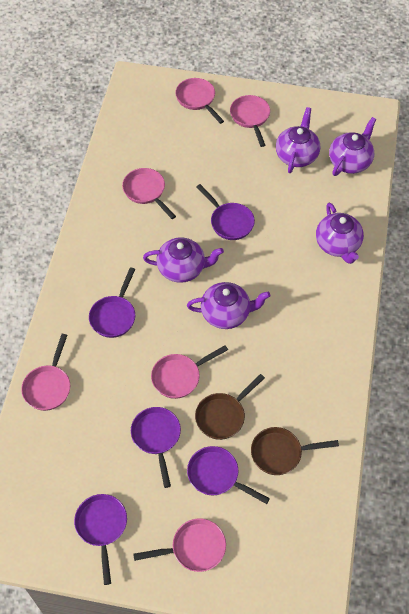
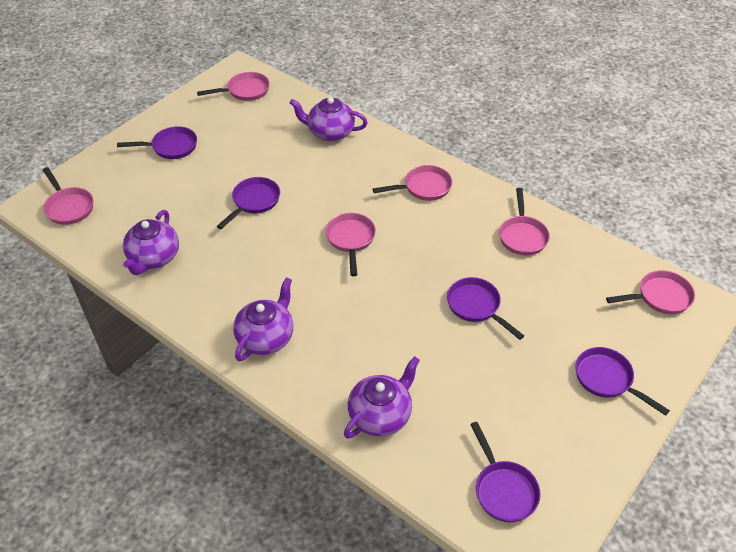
brown pan: [195,374,265,440] [251,427,339,475] = 2 -> none = 0
purple teapot: [143,237,224,283] [187,282,271,329] [276,107,320,173] [316,203,364,264] [329,117,376,176] = 5 -> [123,210,179,275] [233,277,293,361] [290,97,368,141] [344,356,420,438] = 4

